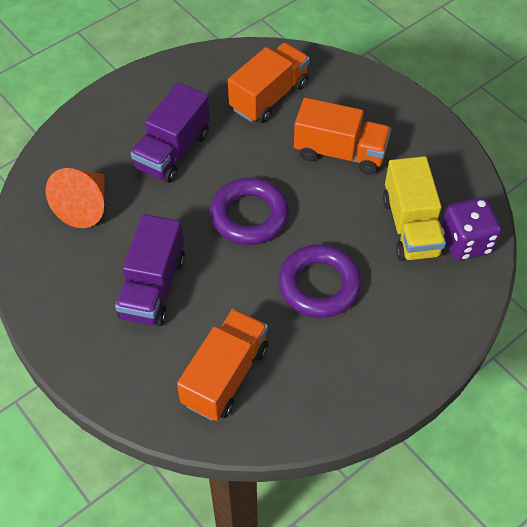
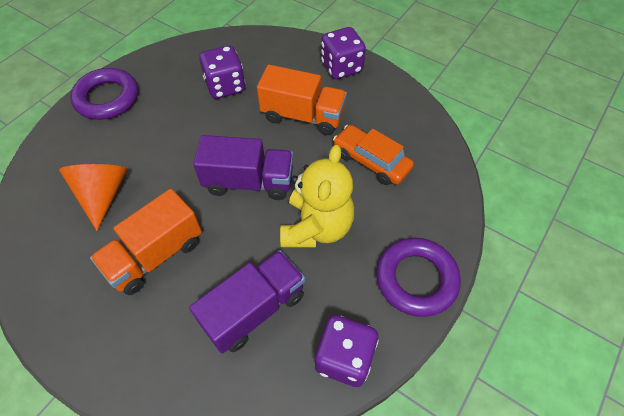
orange car: none = 0 -> [333,125,414,185] = 1
orange truck: [177,309,268,421] [228,43,310,123] [294,98,391,175] = 3 -> [90,189,202,295] [257,65,347,135] = 2
purple dice: [441,198,502,260] = 1 -> [199,45,245,99] [315,315,379,387] [321,27,366,79] = 3
yellow teddy bear: none = 0 -> [280,145,355,248] = 1
yellow truck: [383,156,446,261] = 1 -> none = 0

